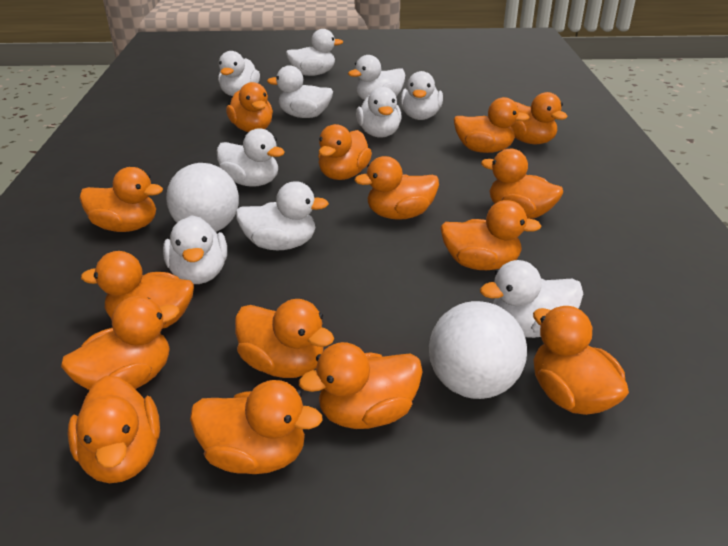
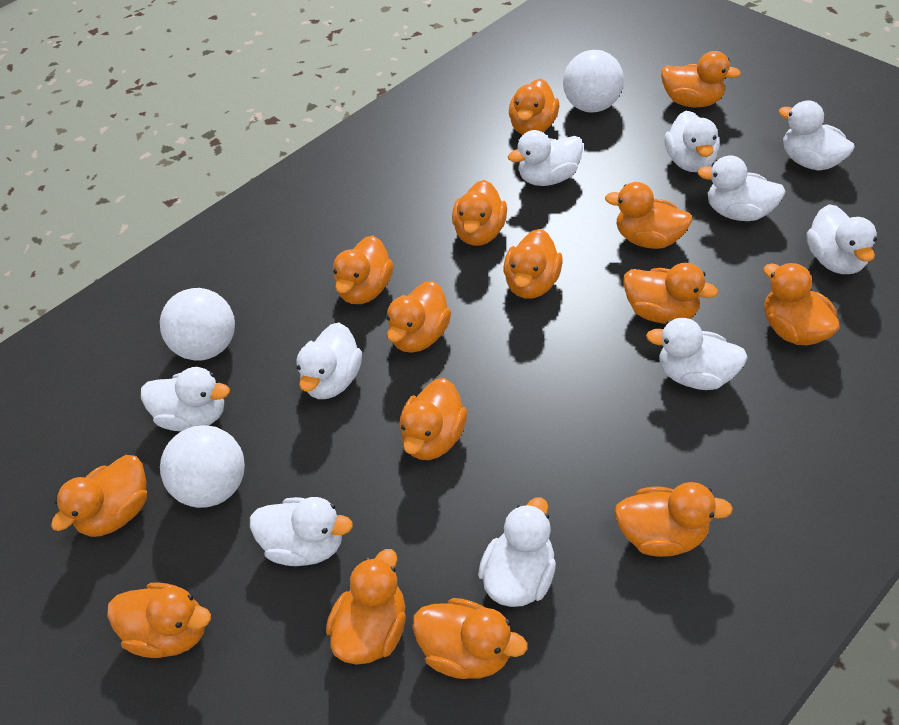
white ball: [166,163,239,232] [429,301,527,399] = 2 -> [160,288,235,361] [160,425,245,508] [563,50,624,113] = 3

